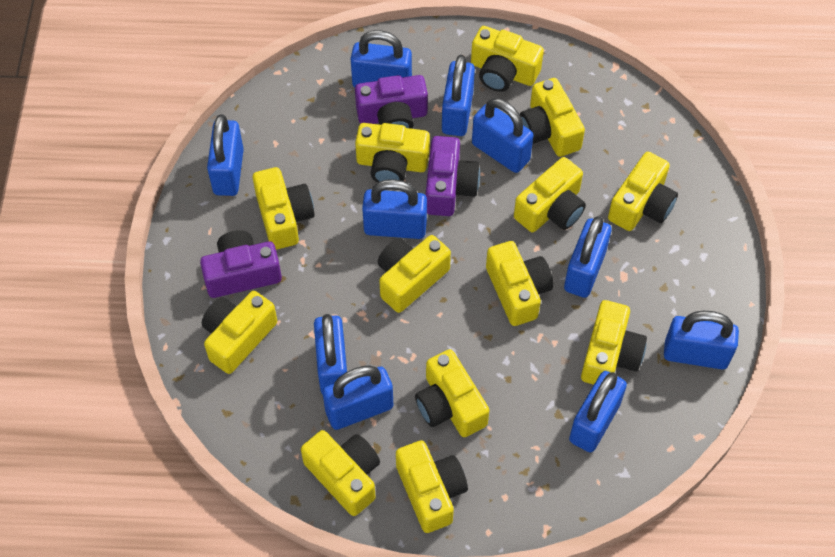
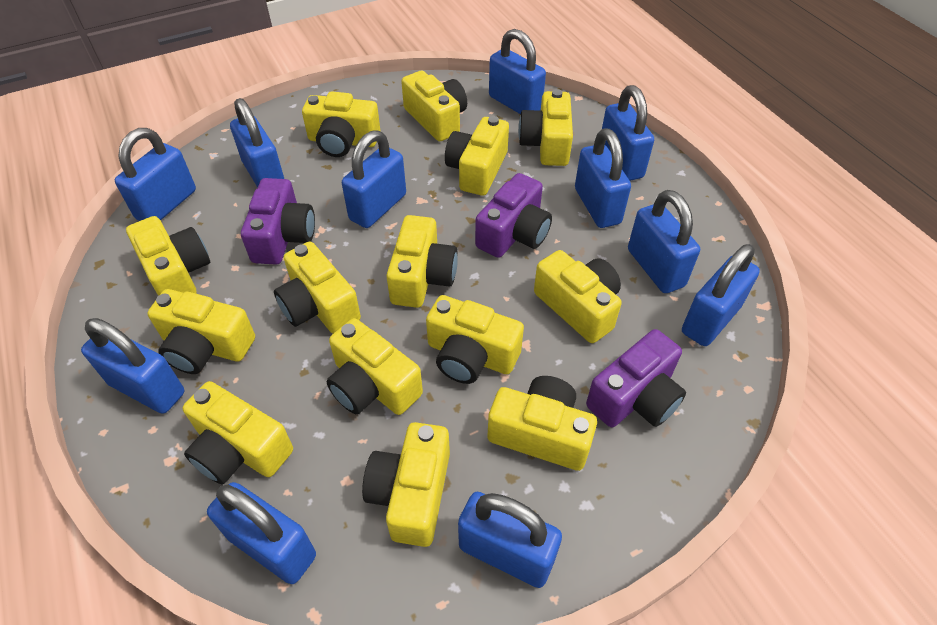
blue padlock: [207,114,244,196] [314,314,347,395] [322,366,393,430] [351,30,412,87] [362,179,427,239] [442,55,475,136] [472,98,533,173] [564,216,612,298] [569,371,627,452] [664,311,739,369] = 10 -> [81,318,184,414] [115,128,196,221] [207,482,316,584] [230,98,284,187] [342,130,406,228] [458,492,562,588] [489,29,546,114] [575,128,631,228] [602,85,654,181] [628,190,700,293] [682,244,760,346] = 11
yellow camera: [202,291,277,374] [253,167,315,250] [301,430,380,516] [355,123,430,183] [378,235,451,313] [396,440,468,533] [415,349,489,437] [471,26,544,92] [486,241,553,326] [514,157,586,232] [520,78,585,157] [581,300,647,385] [608,152,678,231] = 13 -> [126,216,210,296] [147,289,255,374] [183,381,293,484] [274,242,361,334] [302,91,380,157] [326,318,423,415] [362,422,450,547] [386,215,458,308] [401,71,467,142] [426,295,524,384] [445,116,509,196] [487,376,597,471] [518,89,573,166] [534,250,622,343] = 14

